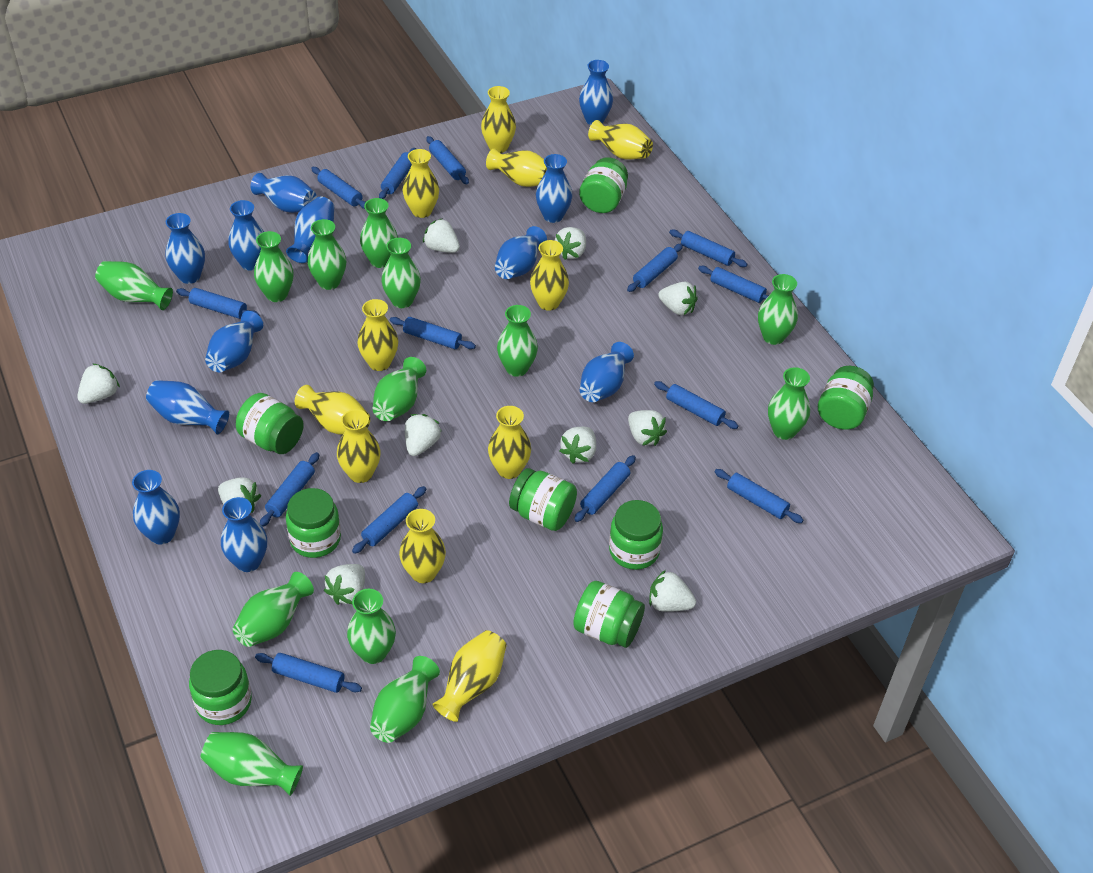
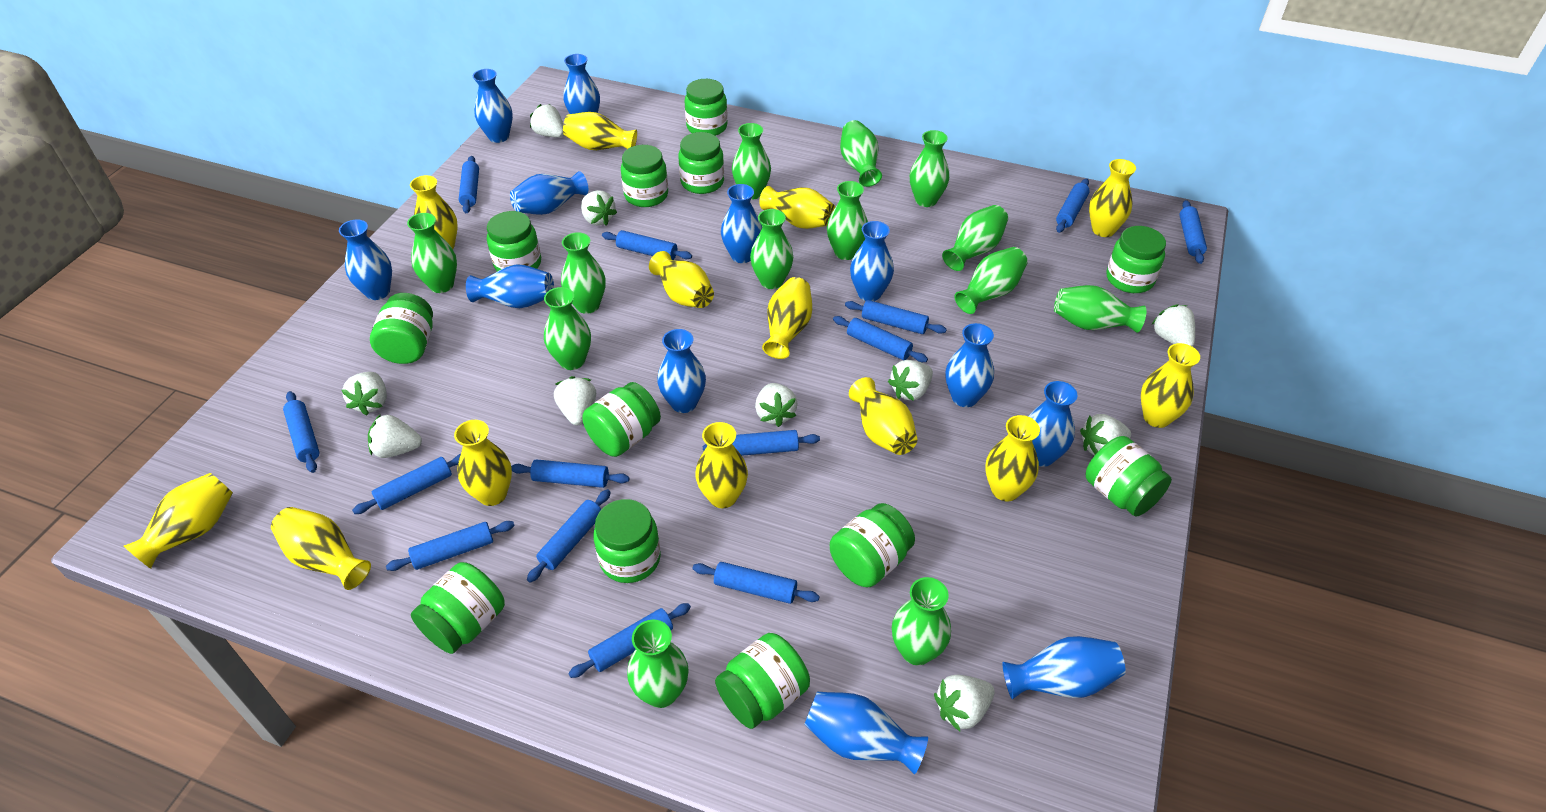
green jar: [189,650,252,725] [236,393,304,454] [286,488,341,558] [509,468,577,531] [573,581,645,648] [579,158,628,213] [609,500,663,570] [818,366,874,430] = 8 -> [370,293,433,364] [411,562,505,654] [487,211,541,271] [582,382,661,457] [594,499,661,583] [621,145,668,207] [678,132,724,194] [685,79,728,136] [715,633,810,729] [830,503,915,587] [1086,436,1172,517] [1106,226,1166,293] = 12
yellow vase: [295,385,370,435] [337,409,381,483] [357,299,398,371] [399,509,446,583] [403,149,439,218] [432,630,507,722] [481,86,516,153] [486,149,547,187] [488,406,531,479] [530,240,569,311] [588,120,653,160] = 11 -> [124,473,233,569] [271,507,371,590] [410,175,458,249] [454,420,512,506] [563,112,637,150] [649,251,714,308] [695,422,748,508] [759,186,835,229] [762,277,812,359] [849,377,917,455] [985,415,1040,501] [1089,159,1136,237] [1141,343,1200,428] = 13

